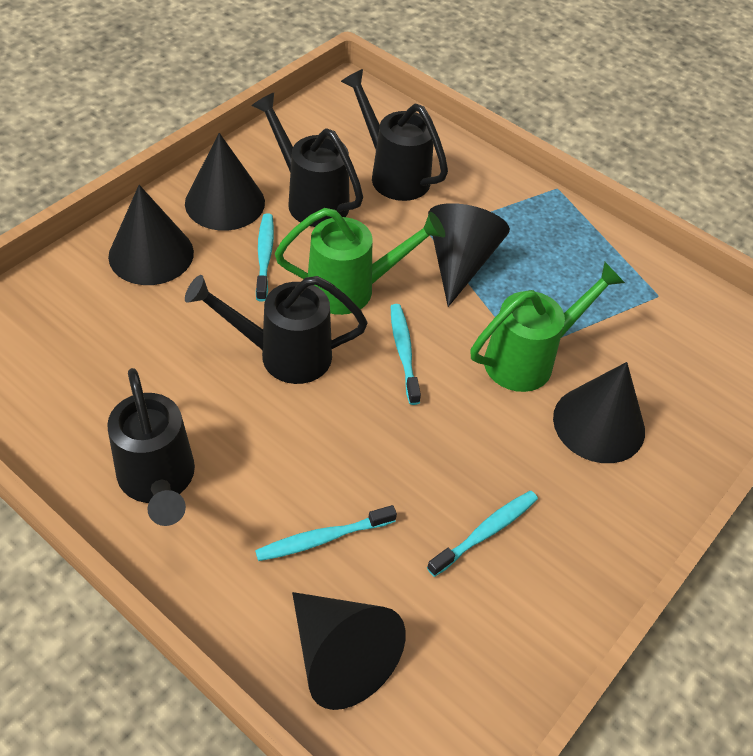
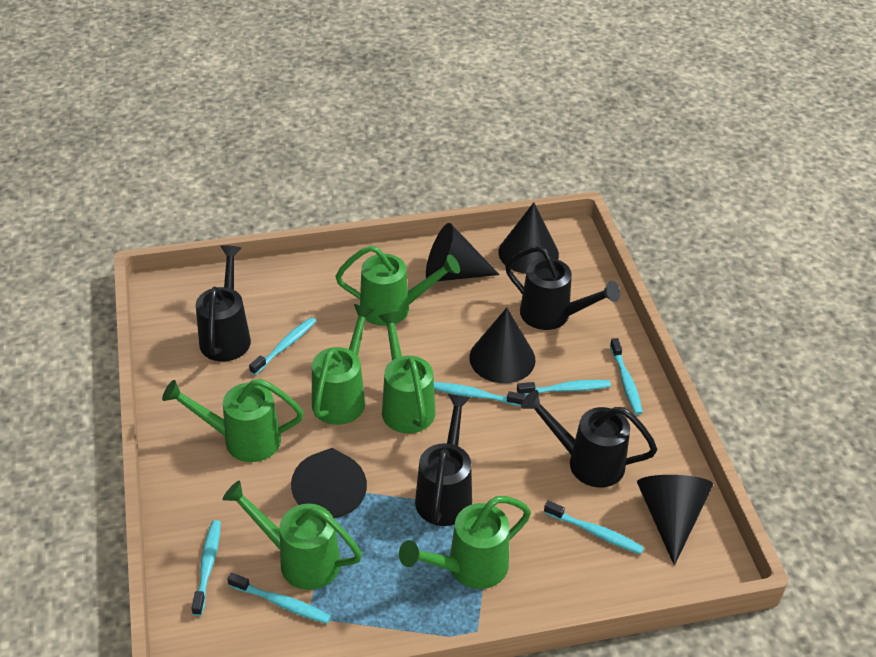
green watering can: [275,208,445,315] [471,262,625,392] = 2 -> [162,379,304,462] [222,480,362,590] [312,304,375,425] [335,245,460,326] [378,311,435,433] [399,496,531,589] = 6
turquoise toothbrush: [255,505,397,561] [256,213,274,301] [390,304,421,405] [427,491,538,577] = 4 -> [192,520,221,616] [228,573,331,624] [249,317,316,375] [434,382,526,406] [517,380,611,396] [544,501,644,554] [610,338,643,415] = 7

